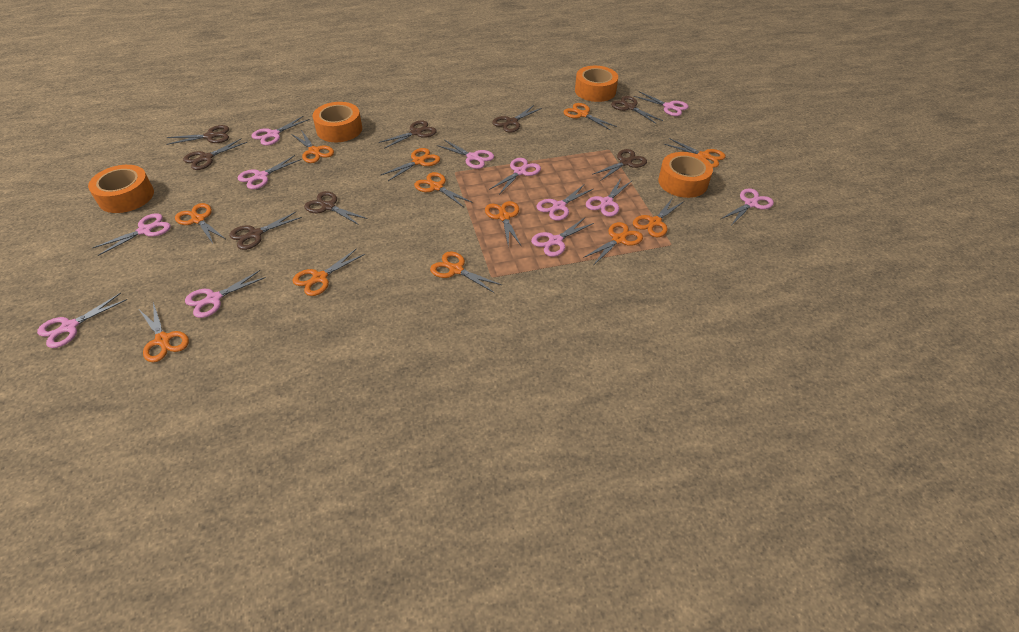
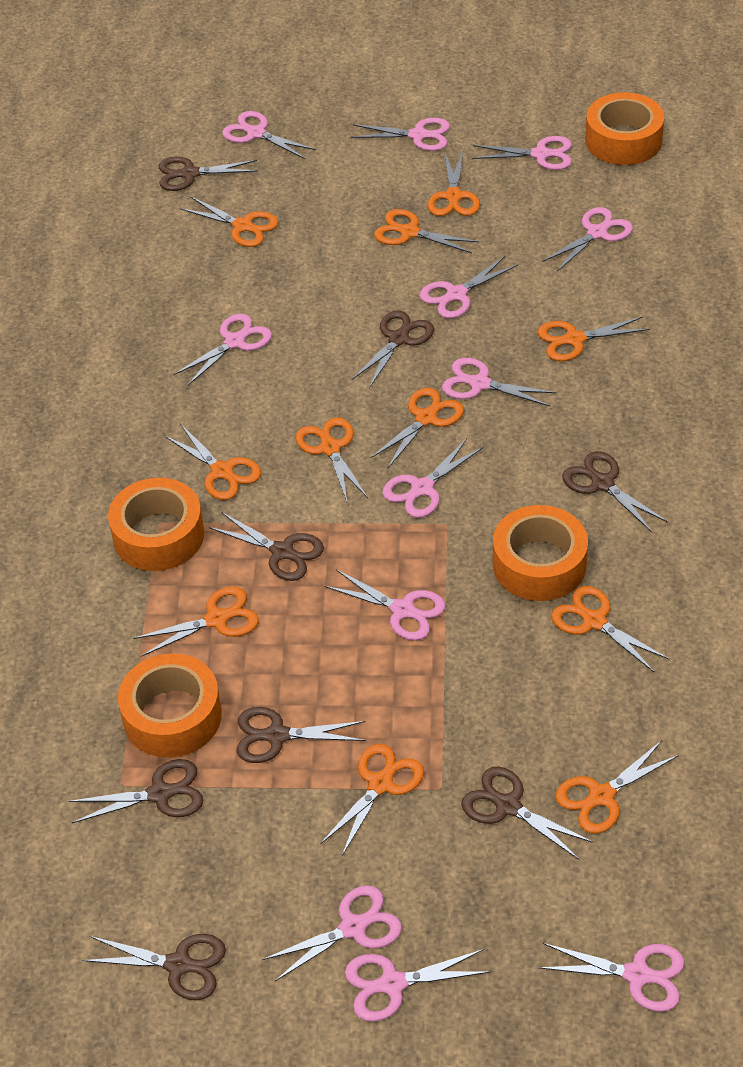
orange scissors: [139,302,189,362] [175,203,226,244] [291,130,334,163] [292,248,365,296] [381,148,440,181] [414,172,473,207] [430,251,502,293] [485,201,521,246] [563,103,617,131] [583,222,643,264] [633,198,683,237] [664,138,726,168] = 12 -> [133,587,259,657] [164,424,261,500] [180,197,279,247] [296,417,368,502] [320,744,424,856] [370,388,464,468] [374,209,479,253] [427,152,480,216] [538,317,650,361] [551,586,669,673] [555,740,679,834] = 11

